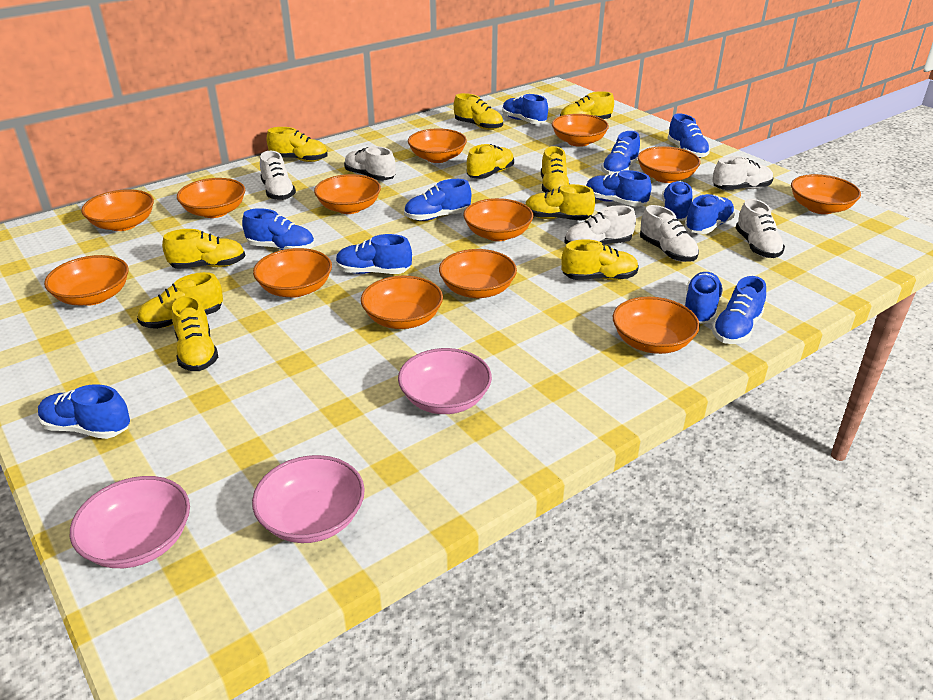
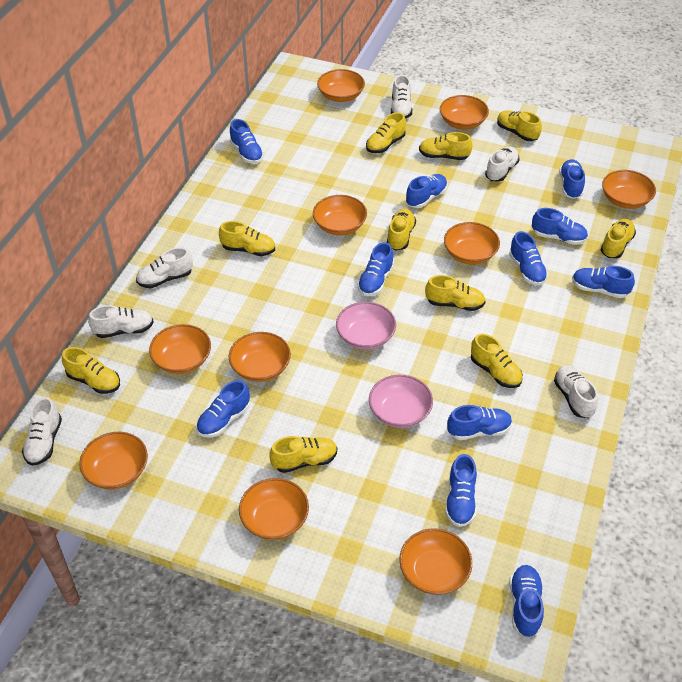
blue shoe: [38,384,130,439] [242,208,315,250] [336,234,412,274] [404,179,471,221] [502,94,548,124] [586,170,652,206] [601,131,640,175] [662,181,692,221] [668,113,710,158] [685,194,735,234] [685,272,723,324] [712,276,766,344] = 12 -> [196,380,250,437] [230,119,264,164] [357,242,394,296] [406,174,447,208] [445,454,477,527] [447,405,512,440] [509,231,548,285] [509,565,544,637] [532,208,588,245] [559,159,585,199] [572,266,635,298] = 11
orange bowl: [44,255,129,306] [81,189,154,231] [177,178,245,218] [253,248,332,298] [314,174,381,214] [361,276,443,329] [408,128,467,163] [439,249,517,298] [463,198,533,241] [552,114,609,147] [613,297,700,354] [637,146,701,183] [791,174,861,214] = 13 -> [79,432,148,490] [149,324,211,374] [229,332,291,382] [239,478,309,540] [313,195,367,235] [317,69,365,102] [399,528,472,595] [440,95,489,129] [444,222,500,265] [602,170,656,209] = 10
pink bowl: [70,476,190,568] [252,455,365,543] [398,348,492,414] = 3 -> [336,302,396,350] [369,375,433,428] = 2

